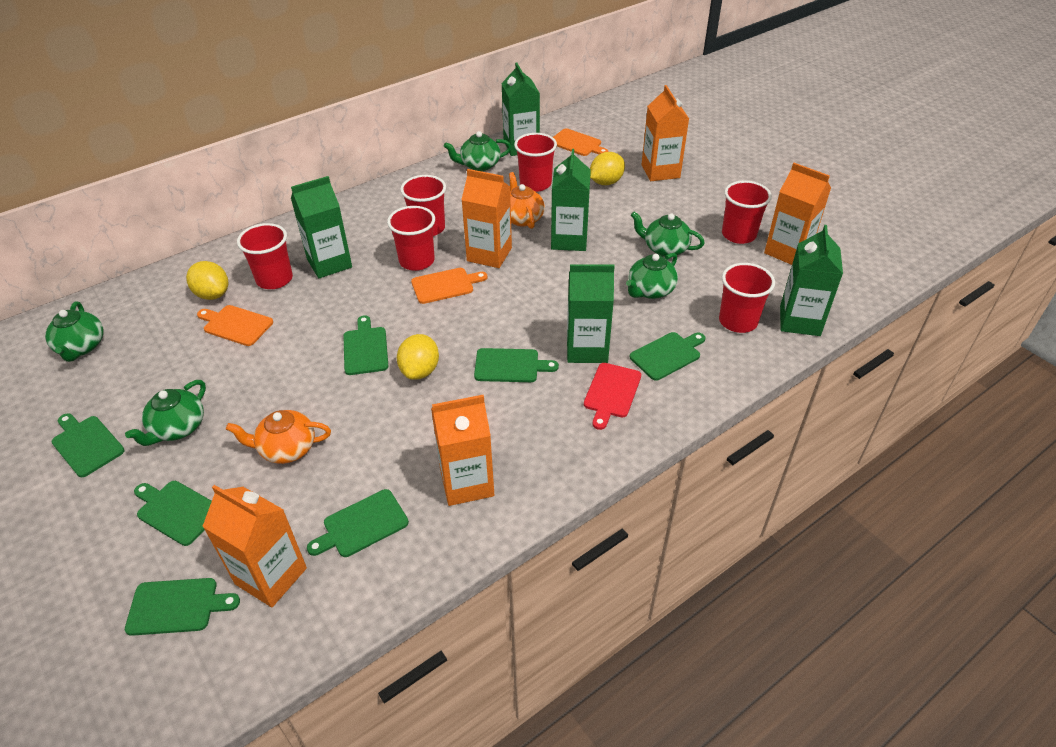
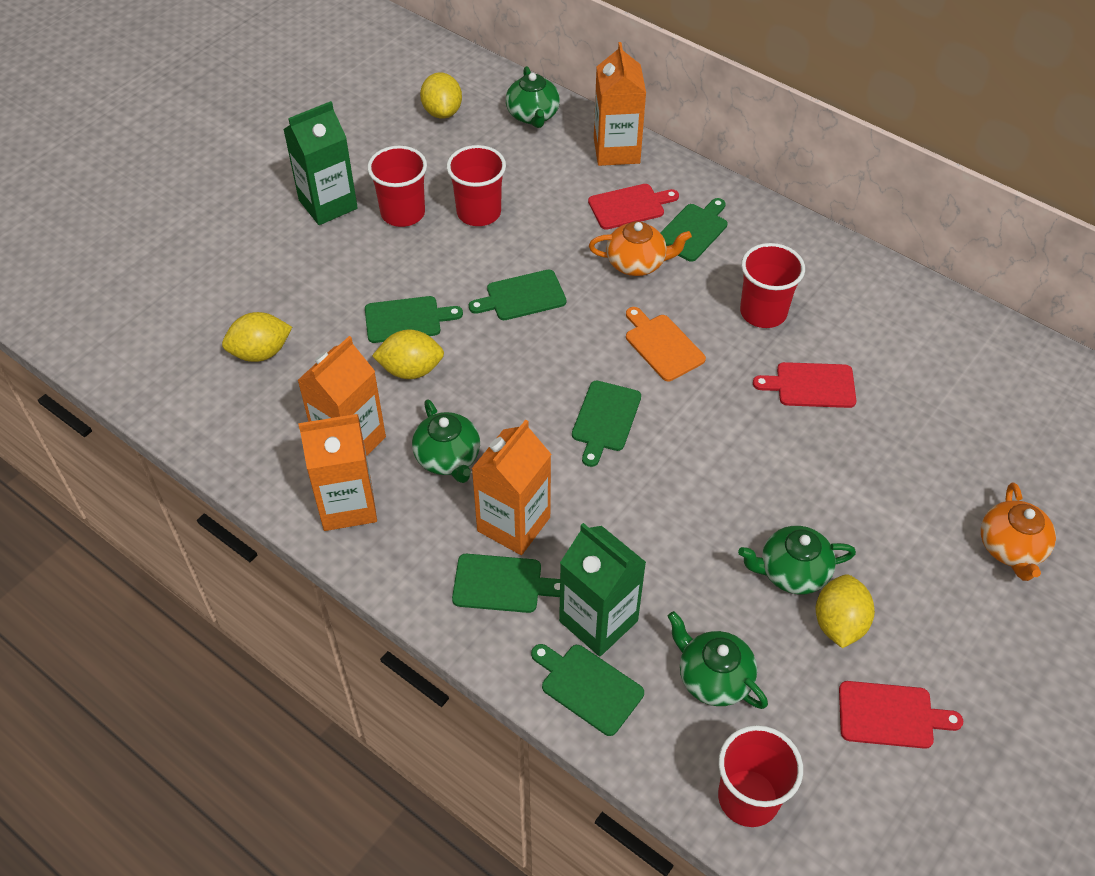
green carton: [291,176,352,278] [501,63,540,156] [551,149,591,251] [567,264,615,363] [780,225,843,336] = 5 -> [283,101,358,225] [559,523,646,657] = 2
green cutting board: [52,413,125,477] [125,578,240,636] [134,481,212,546] [307,489,409,557] [343,316,388,375] [474,348,559,382] [630,332,706,381] = 7 -> [365,296,463,343] [452,554,560,613] [469,270,567,320] [531,644,644,736] [572,381,641,467] [660,198,728,262] = 6
green teapot: [45,301,104,362] [125,380,206,446] [444,131,511,171] [626,253,678,299] [631,212,705,257] = 5 -> [412,399,480,483] [505,66,560,128] [667,611,768,709] [738,526,856,594] = 4
orange carton: [202,485,307,607] [431,395,494,506] [461,169,512,268] [641,85,689,181] [764,163,831,265] = 5 -> [297,336,386,456] [298,414,377,531] [471,420,551,555] [594,42,646,166] = 4
orange cutting board: [197,305,273,346] [411,268,488,304] [553,128,609,156] = 3 -> [626,307,706,381] = 1
red cup: [237,223,293,289] [387,206,435,271] [400,175,446,236] [514,133,557,192] [719,263,775,333] [722,180,772,244] = 6 -> [367,146,427,227] [447,145,506,226] [718,725,803,827] [740,243,805,328] = 4
red cutting board: [584,363,641,430] = 1 -> [588,184,679,230] [753,362,856,408] [839,681,963,749] = 3
yellow lemon: [186,261,228,300] [397,334,439,380] [590,152,625,185] = 3 -> [222,312,292,362] [372,330,444,379] [420,73,462,119] [816,574,875,648] = 4

